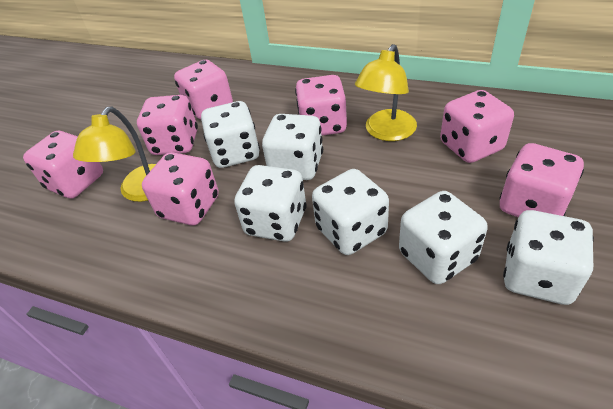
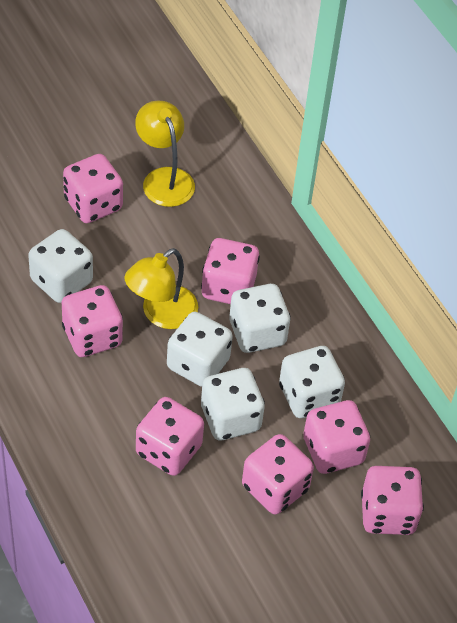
white dice: [201,101,260,168] [234,165,307,242] [262,114,323,180] [312,169,389,255] [399,191,488,284] [503,210,594,305] = 6 -> [28,229,93,303] [167,312,233,387] [201,368,265,440] [229,284,291,353] [279,346,345,418] = 5

